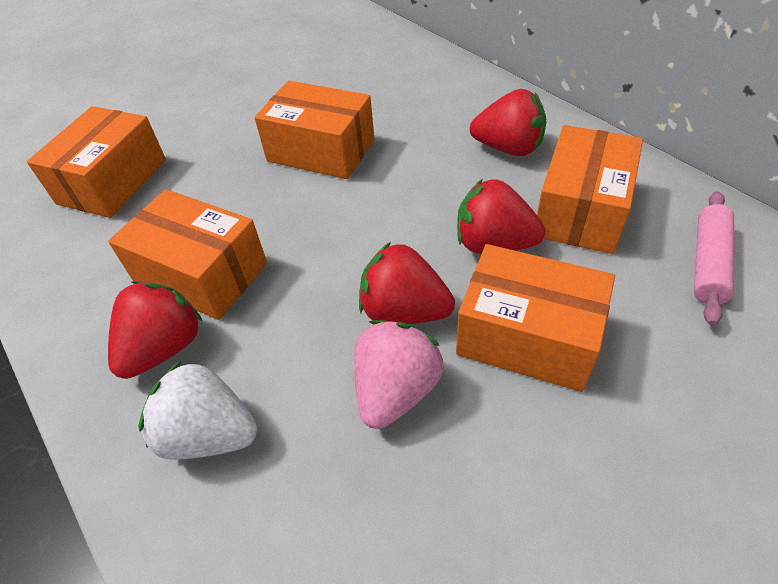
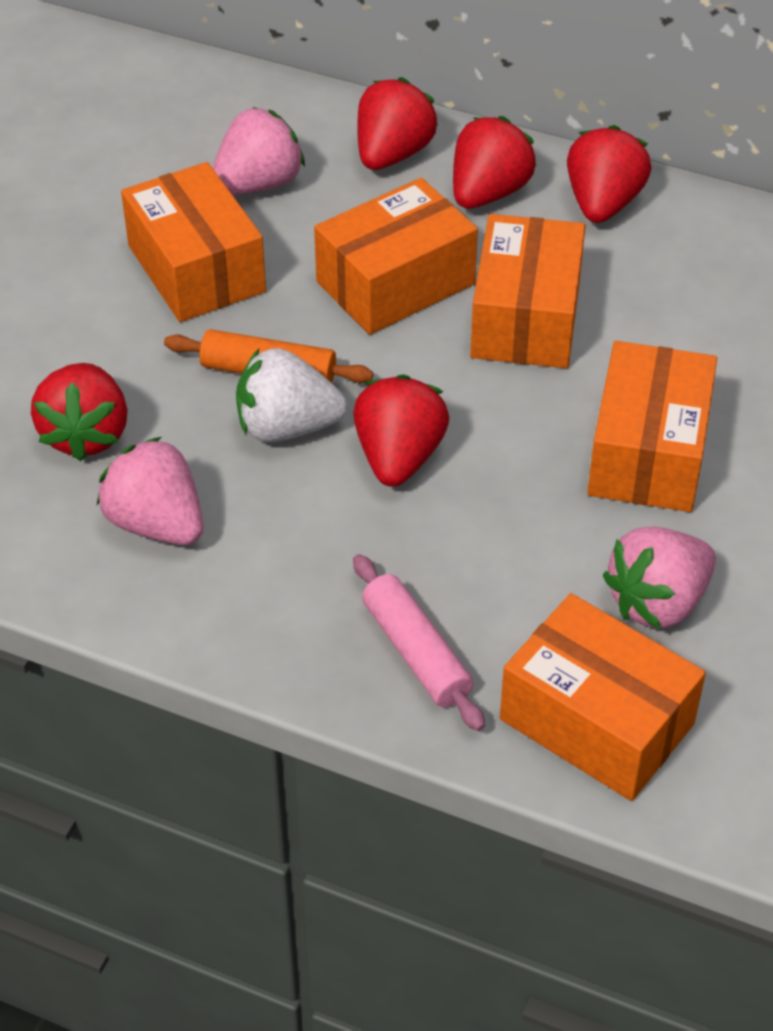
orange rolling pin: none = 0 -> [164,329,373,383] = 1
pink strawberry: [354,320,444,429] = 1 -> [97,437,203,545] [213,107,305,195] [603,527,716,629] = 3
red strawberry: [108,281,203,379] [359,242,455,324] [457,179,545,254] [470,89,546,156] = 4 -> [31,363,128,461] [353,374,449,487] [357,77,438,170] [453,116,537,209] [567,125,651,223] = 5

